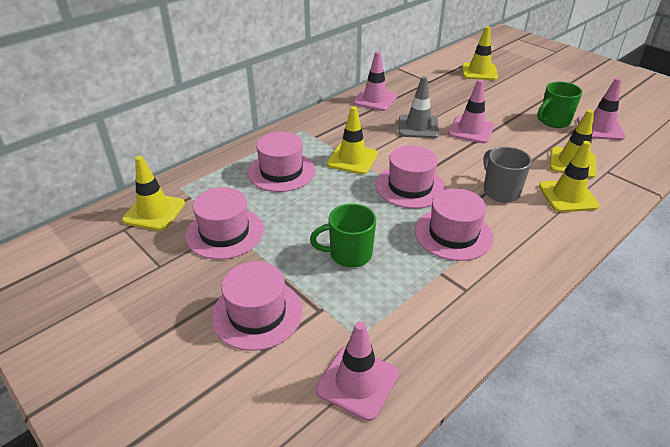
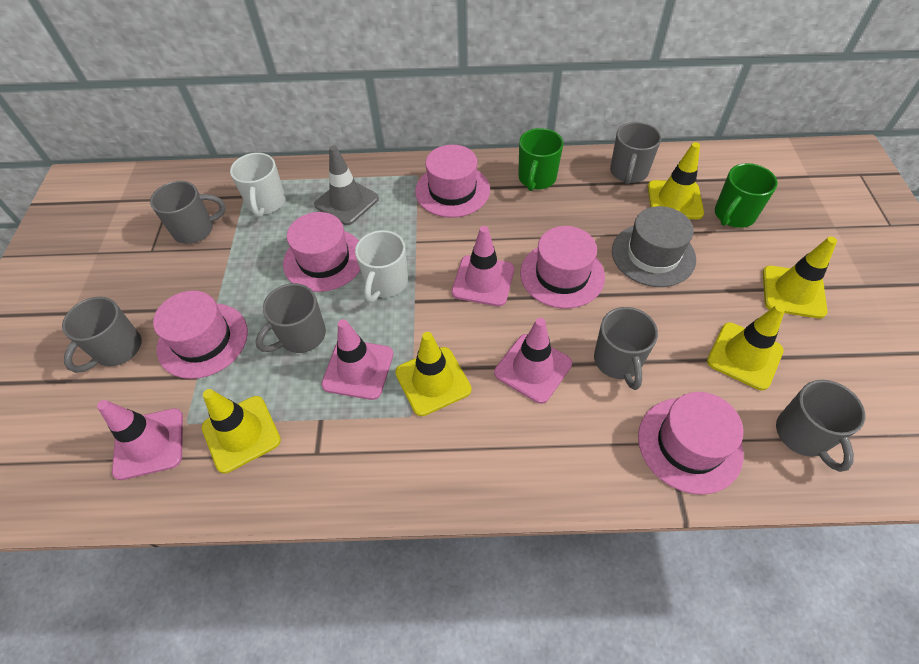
grey hat: none = 0 -> [612,206,696,287] = 1
grey mug: [483,147,532,202] = 1 -> [62,297,142,373] [150,181,226,244] [255,283,326,353] [594,307,658,390] [610,122,661,185] [776,380,865,472] = 6
white mug: none = 0 -> [230,153,285,218] [355,230,408,303] = 2

